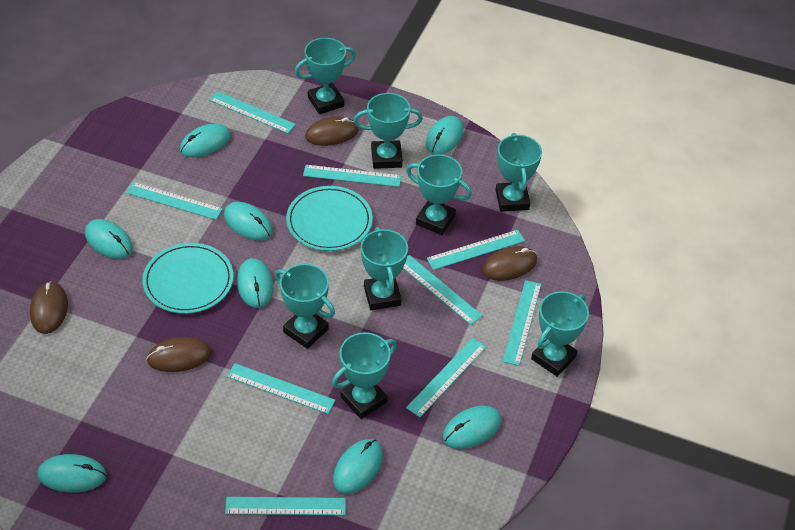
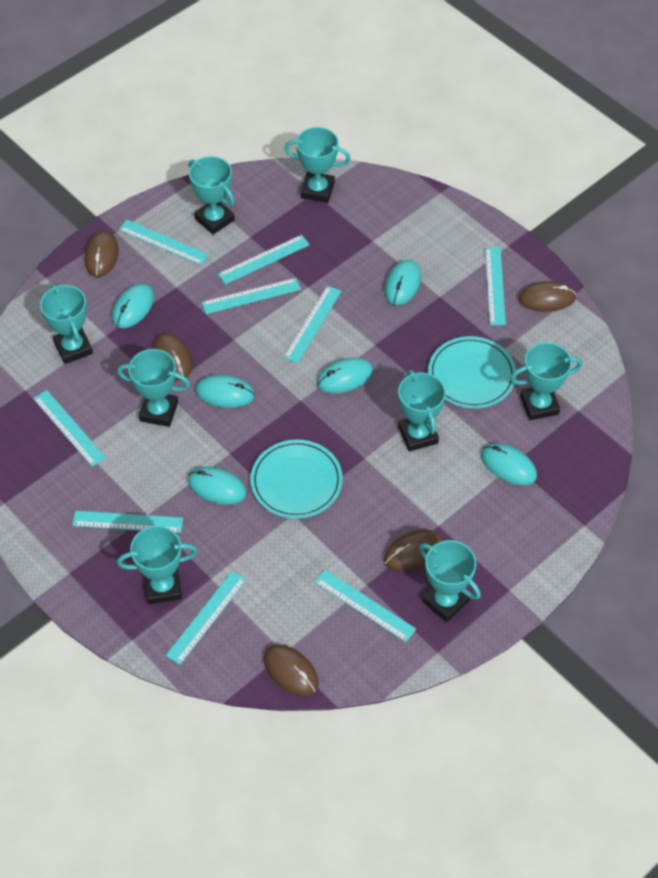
brown mouse: [30,281,68,334] [146,337,211,372] [305,116,359,146] [482,246,537,281] = 4 -> [84,231,119,277] [153,333,192,380] [263,644,319,696] [384,529,442,571] [518,281,576,312] = 5
turquoise mouse: [38,454,107,493] [85,219,133,259] [180,124,231,157] [224,202,273,240] [237,258,274,308] [333,439,383,494] [426,116,464,155] [443,406,501,449] = 8 -> [112,283,154,328] [188,467,247,504] [196,375,255,408] [317,358,373,393] [385,260,421,305] [481,443,537,485] = 6

